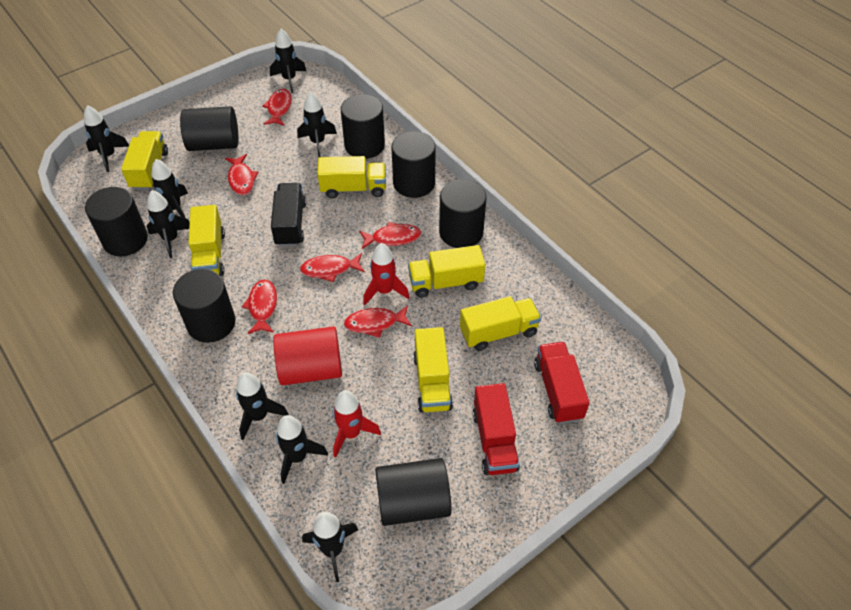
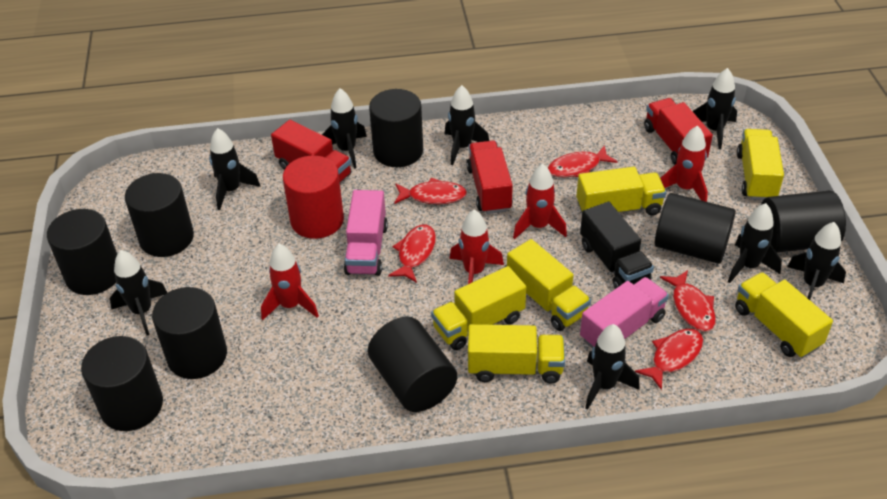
black cylinder: [85,187,148,256] [173,269,235,343] [180,106,238,151] [341,94,385,159] [375,458,452,526] [392,131,436,198] [439,179,487,248] = 7 -> [47,209,117,295] [81,336,163,431] [125,173,194,257] [152,287,227,379] [368,317,457,412] [369,89,423,167] [655,193,736,264] [761,191,846,253] = 8
pink truck: none = 0 -> [344,190,388,276] [580,277,669,349] = 2
red fish: [225,154,258,195] [242,280,277,334] [262,89,292,126] [300,253,365,282] [344,305,412,338] [359,222,421,249] = 6 -> [388,225,436,283] [394,177,467,204] [548,145,618,177] [635,329,703,390] [660,270,716,331] = 5
red rocket: [333,390,381,458] [363,243,410,305] = 2 -> [261,244,319,320] [450,209,504,284] [513,164,567,239] [660,125,708,202] = 4
red truck: [472,383,520,475] [534,342,590,424] = 2 -> [271,120,351,182] [466,140,513,214] [644,98,713,165] = 3

